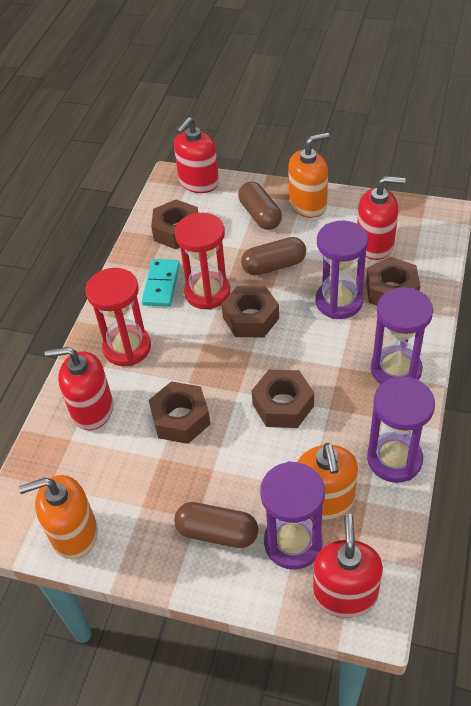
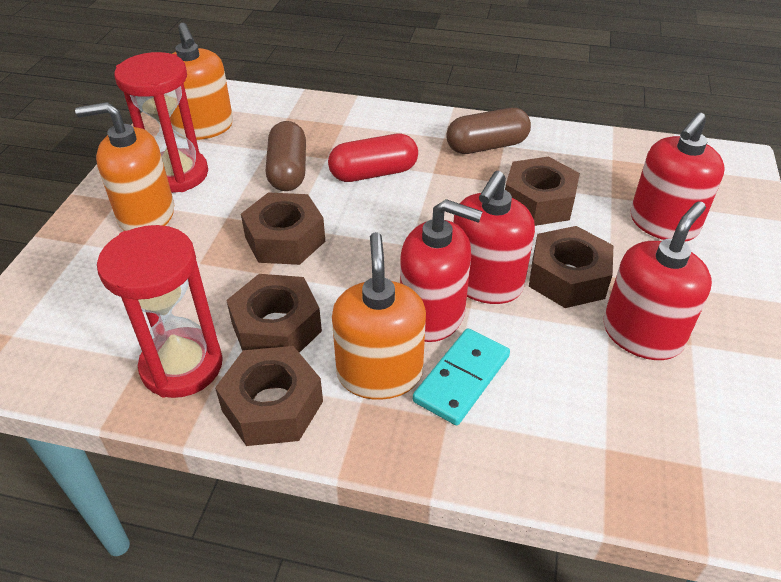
brown capsule: [174,502,258,548] [238,181,282,230] [241,237,306,275] = 3 -> [266,121,306,191] [446,108,531,154] = 2
purple hourglass: [260,461,325,570] [315,221,368,319] [367,377,435,483] [371,287,433,384] = 4 -> none = 0
red capsule: none = 0 -> [328,134,418,182] = 1

